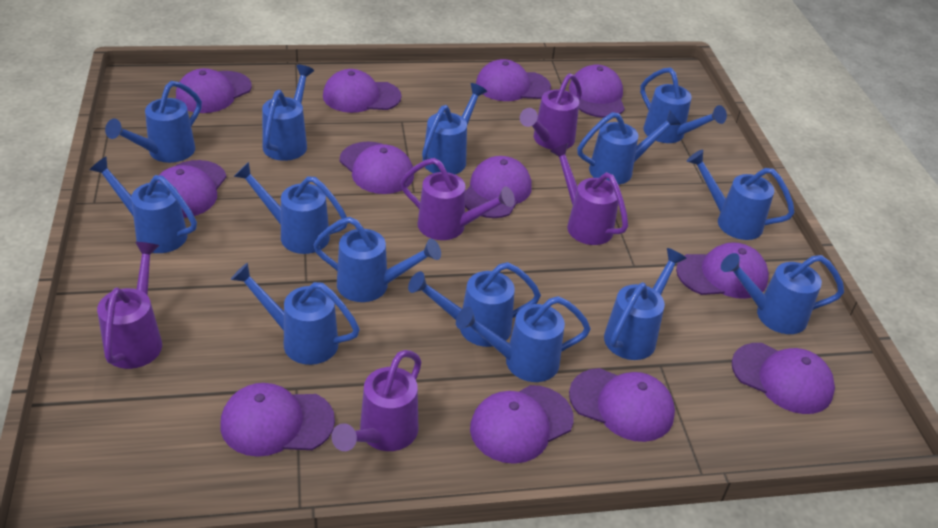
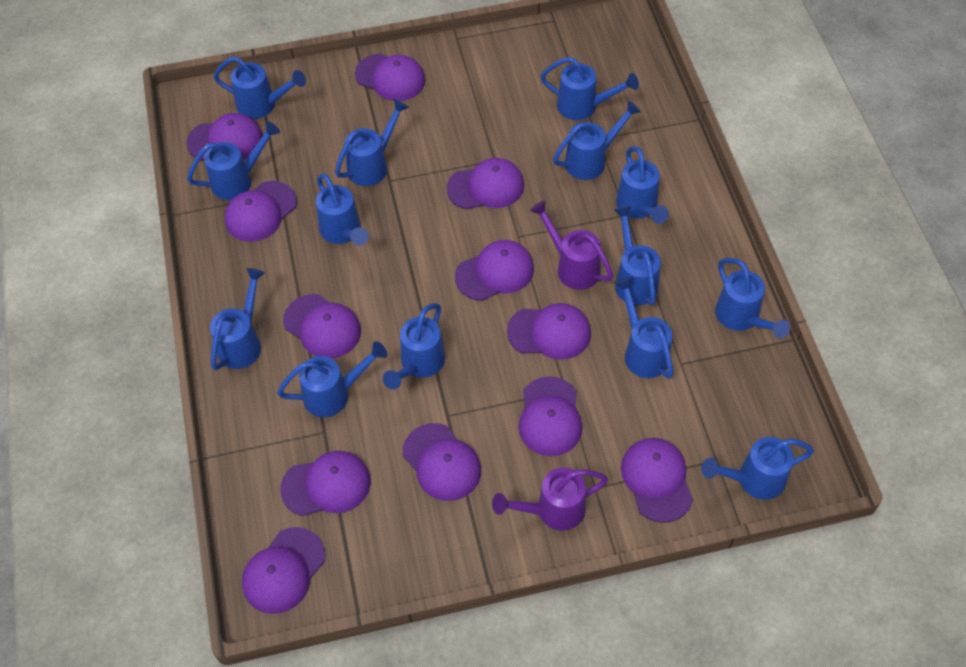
purple watering can: [97,242,162,369] [332,350,422,451] [400,158,515,240] [520,73,582,150] [550,143,628,245] = 5 -> [492,468,608,531] [530,200,613,290] = 2

